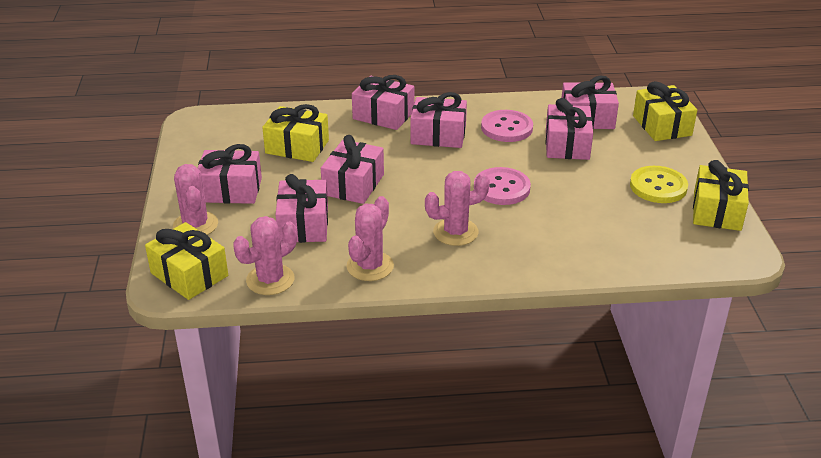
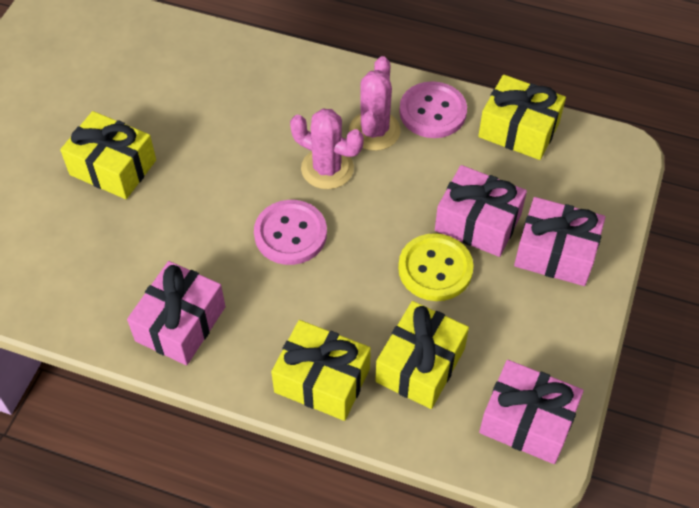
pink cactus: [173,164,218,235] [233,216,297,295] [346,196,394,281] [425,171,490,246] = 4 -> [290,109,364,189] [349,56,401,151] = 2
pink gift: [198,144,262,204] [275,174,328,243] [321,135,384,204] [352,75,414,130] [410,92,467,148] [546,98,593,160] [562,76,619,129] = 7 -> [127,261,225,365] [435,165,527,257] [479,360,584,464] [514,197,605,286] = 4

